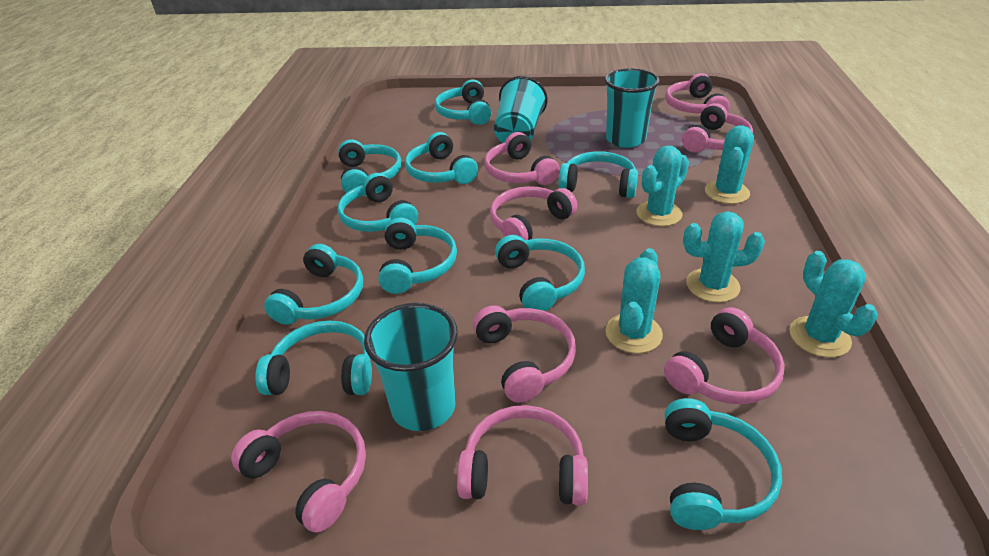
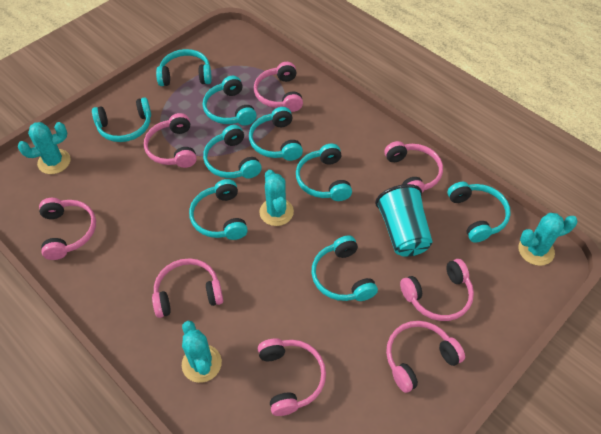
turquoise cactus: [605,248,663,353] [637,145,689,226] [683,211,765,302] [705,125,754,204] [789,251,878,357] = 5 -> [18,122,71,174] [182,321,222,383] [259,170,294,226] [518,213,577,266] = 4
turquoise cup: [364,303,458,431] [494,76,547,143] [605,68,660,148] = 3 -> [375,184,432,257] = 1
turquoise headphones: [255,321,372,395] [264,244,363,325] [337,173,418,232] [338,139,401,193] [378,217,457,294] [405,132,478,184] [435,79,491,125] [495,235,585,311] [558,151,638,198] [665,398,782,530] = 10 -> [92,97,151,142] [156,49,212,86] [189,179,248,240] [203,76,257,126] [203,125,262,179] [249,107,303,161] [296,144,352,201] [311,235,378,301] [447,182,511,243] = 9

